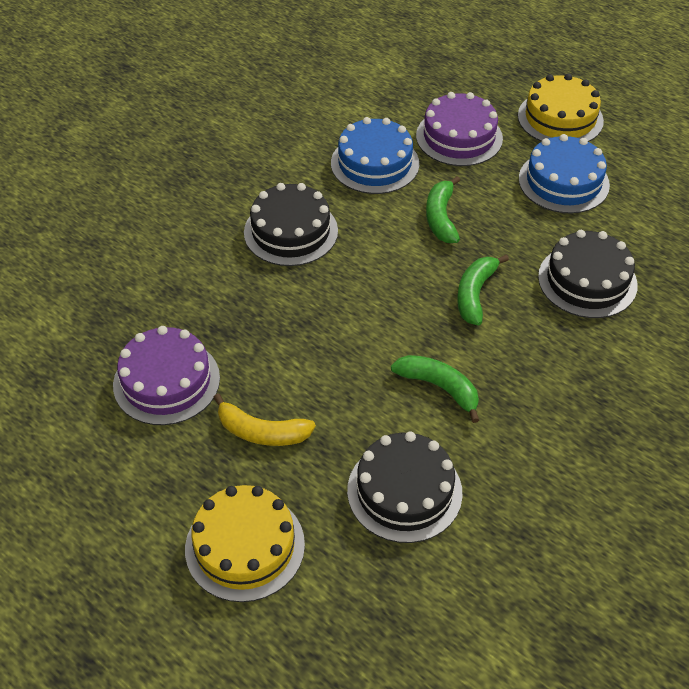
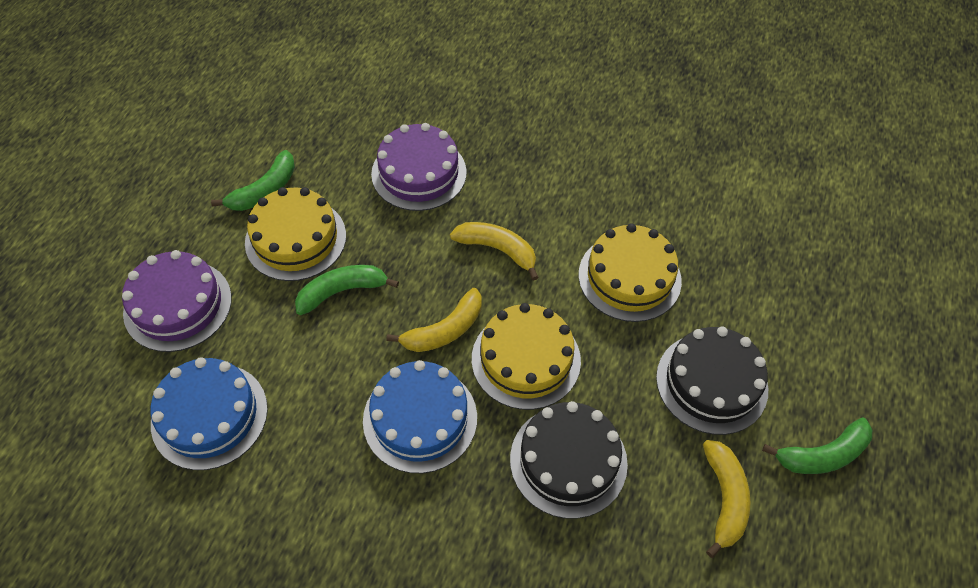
black cake: [244,183,338,266] [347,431,463,543] [538,230,638,318] = 3 -> [510,401,628,519] [656,326,768,435] = 2
yellow banana: [213,394,316,446] = 1 -> [387,288,482,352] [450,222,539,281] [703,440,751,558] = 3
yellow cake: [185,485,305,602] [518,74,604,142] = 2 -> [245,187,346,281] [472,303,581,410] [578,223,682,322] = 3

